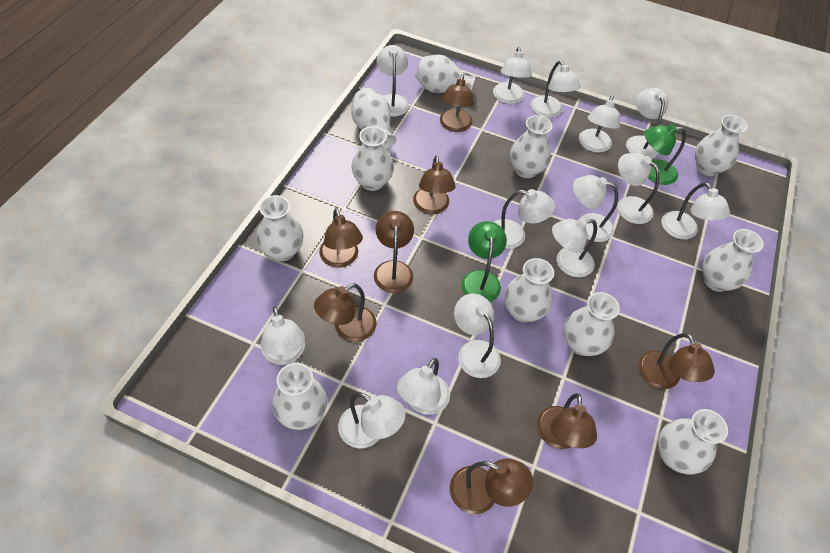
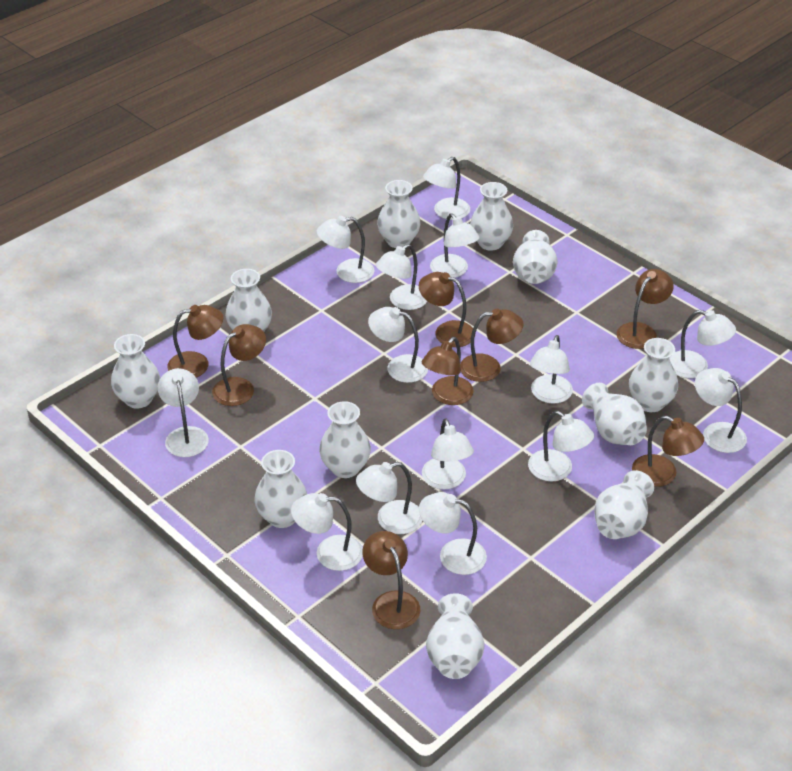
green lamp: [461,221,507,302] [644,124,686,185] = 2 -> none = 0

